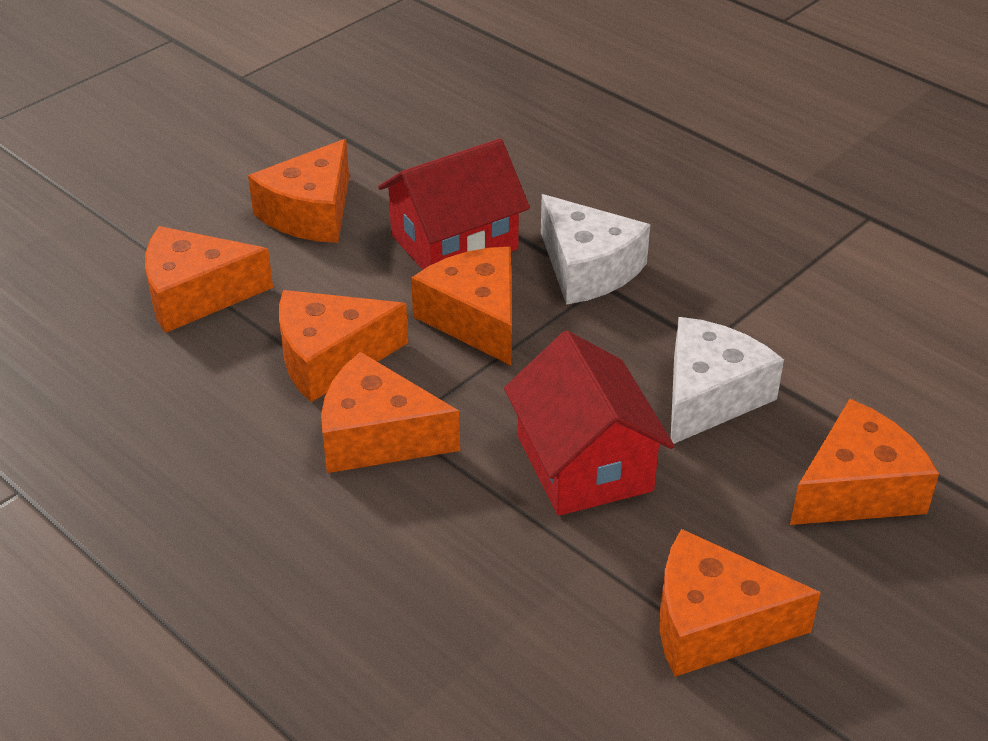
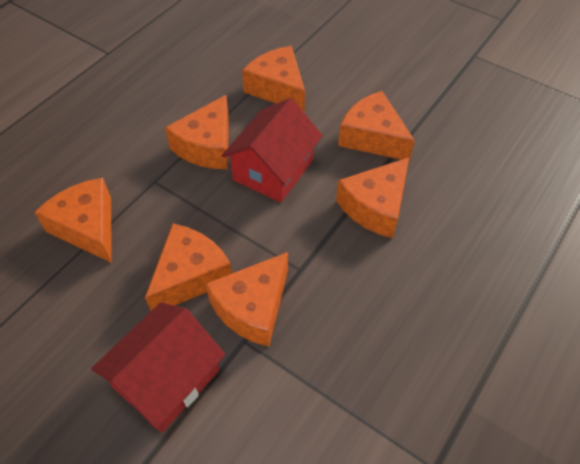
white cheese: [541,194,650,305] [671,317,784,444] = 2 -> none = 0

